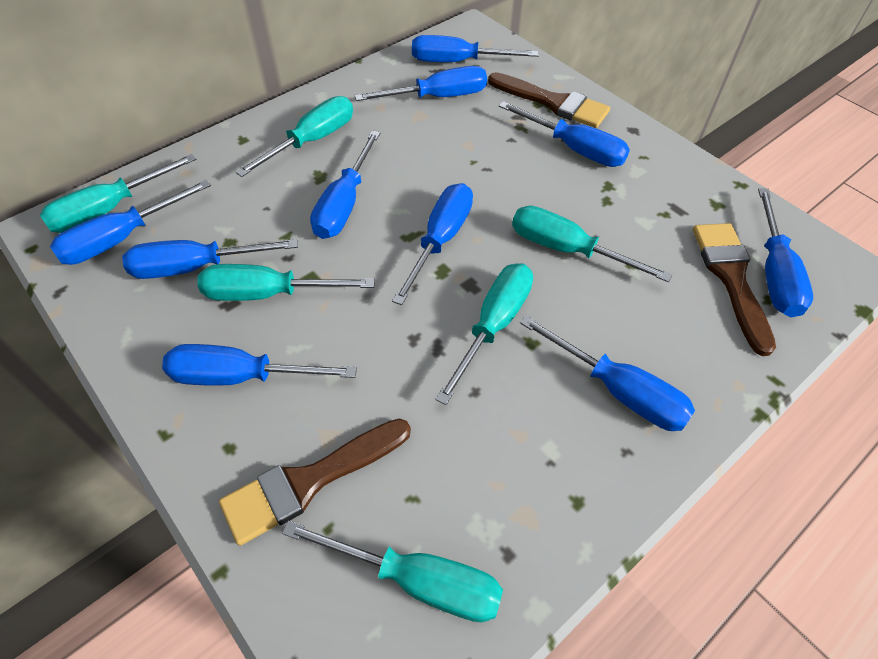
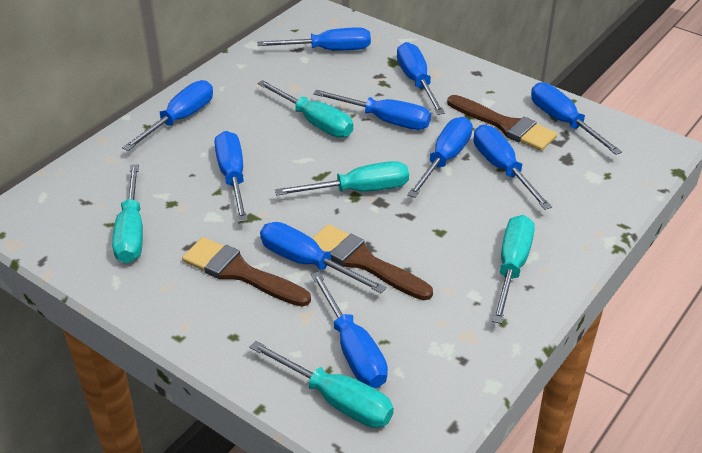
turquoise screwdriver: [40,154,197,233] [197,264,375,301] [236,96,353,177] [282,520,503,622] [435,263,533,405] [512,206,672,282] = 6 -> [112,164,143,263] [249,341,394,428] [257,80,353,138] [275,161,409,196] [492,215,535,324] = 5

